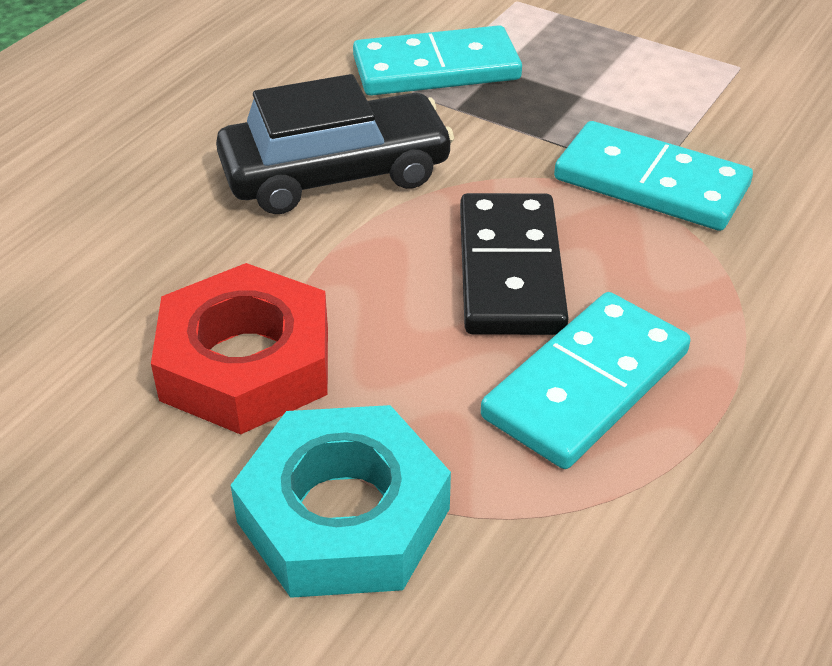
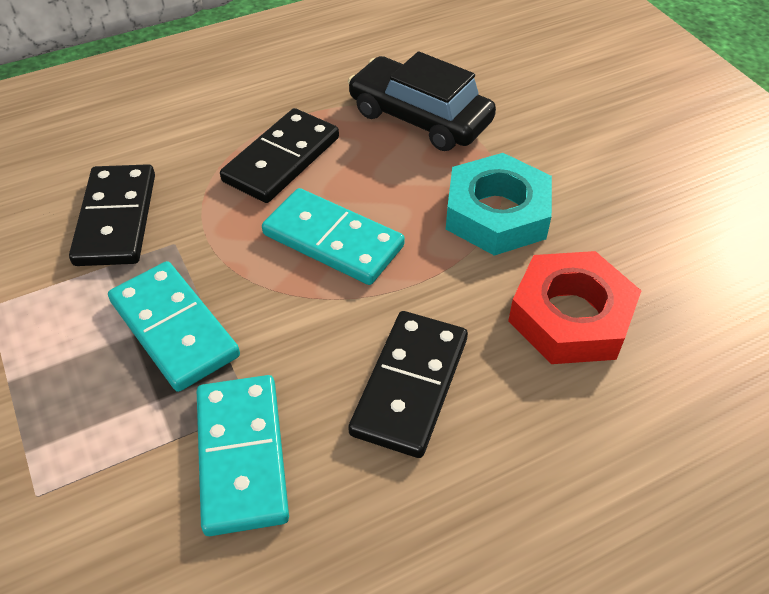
black domino: [460,193,569,335] = 1 -> [69,164,155,266] [220,108,339,203] [348,311,468,458] = 3

